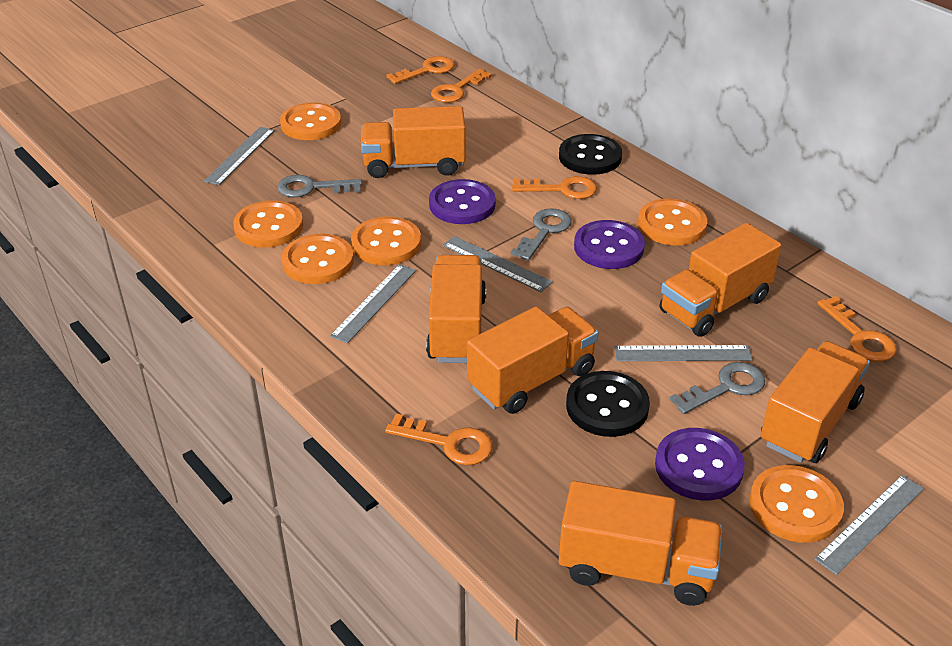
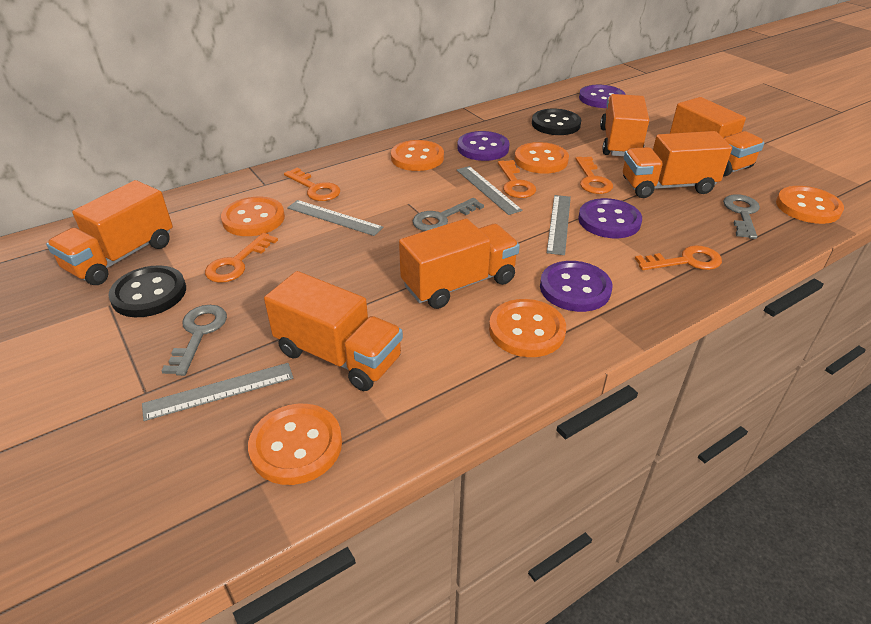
grey ruler: [204,127,275,185] [330,264,416,343] [443,236,553,292] [614,345,753,361] [814,475,924,575] = 5 -> [142,363,293,421] [287,200,383,236] [457,166,522,215] [547,195,571,255] = 4
purple button: [429,179,496,224] [574,220,645,269] [655,428,745,501] = 3 -> [457,131,510,161] [540,261,612,312] [578,198,642,238] [579,85,626,108] = 4

